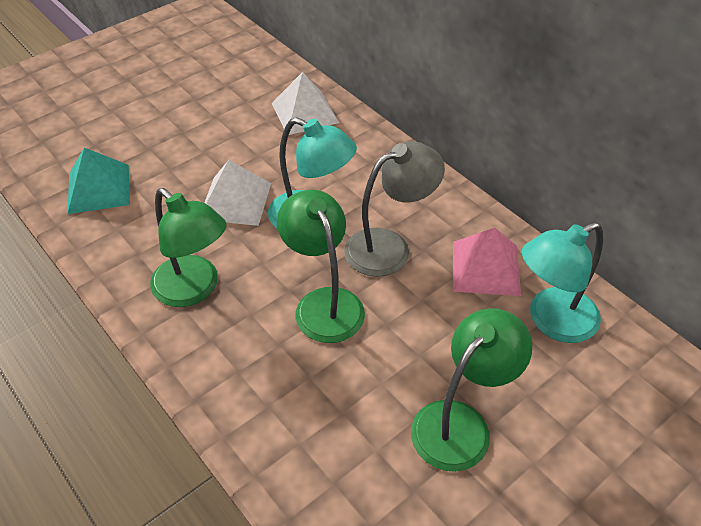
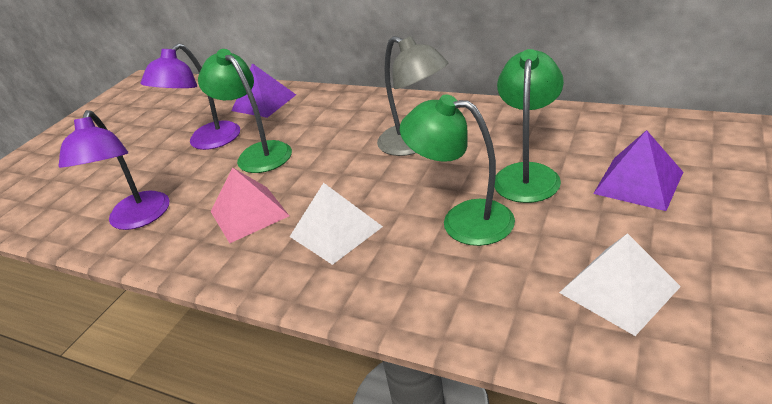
purple lamp: none = 0 -> [58,110,169,230] [140,43,240,150] = 2
purple pyramid: none = 0 -> [231,63,296,118] [593,130,683,211] = 2
turquoise lamp: [268,117,357,229] [522,222,603,343] = 2 -> none = 0
turquoise pyramid: [67,147,130,214] = 1 -> none = 0

